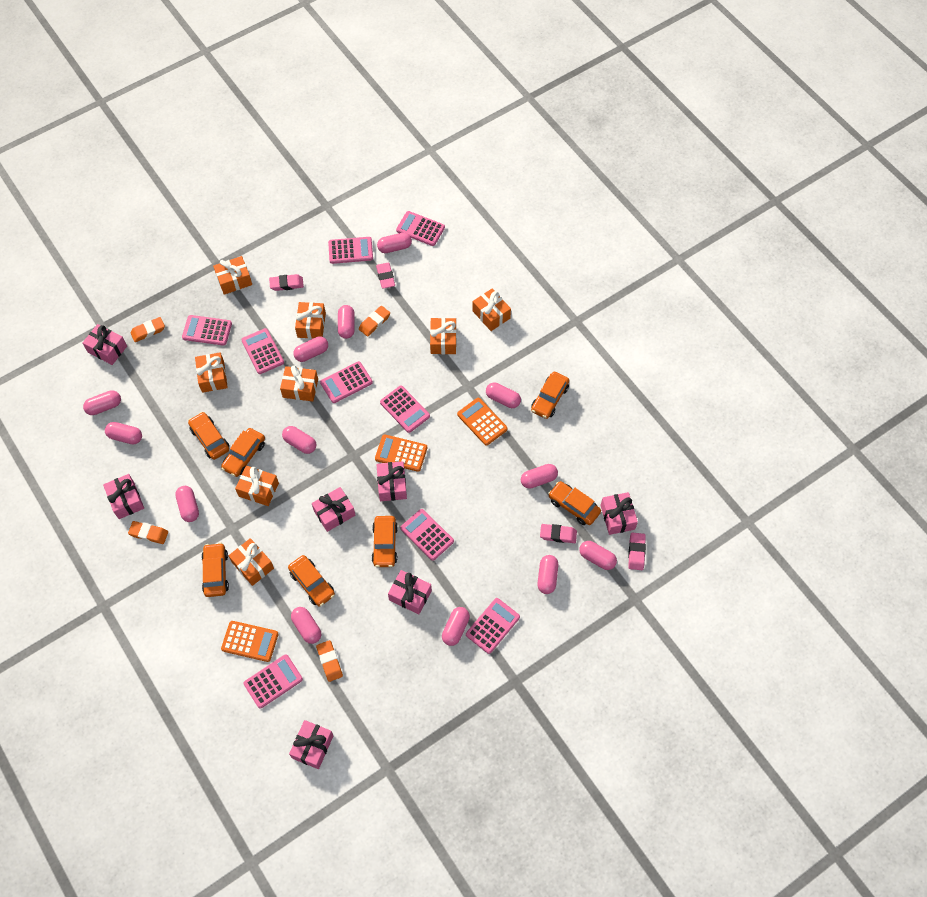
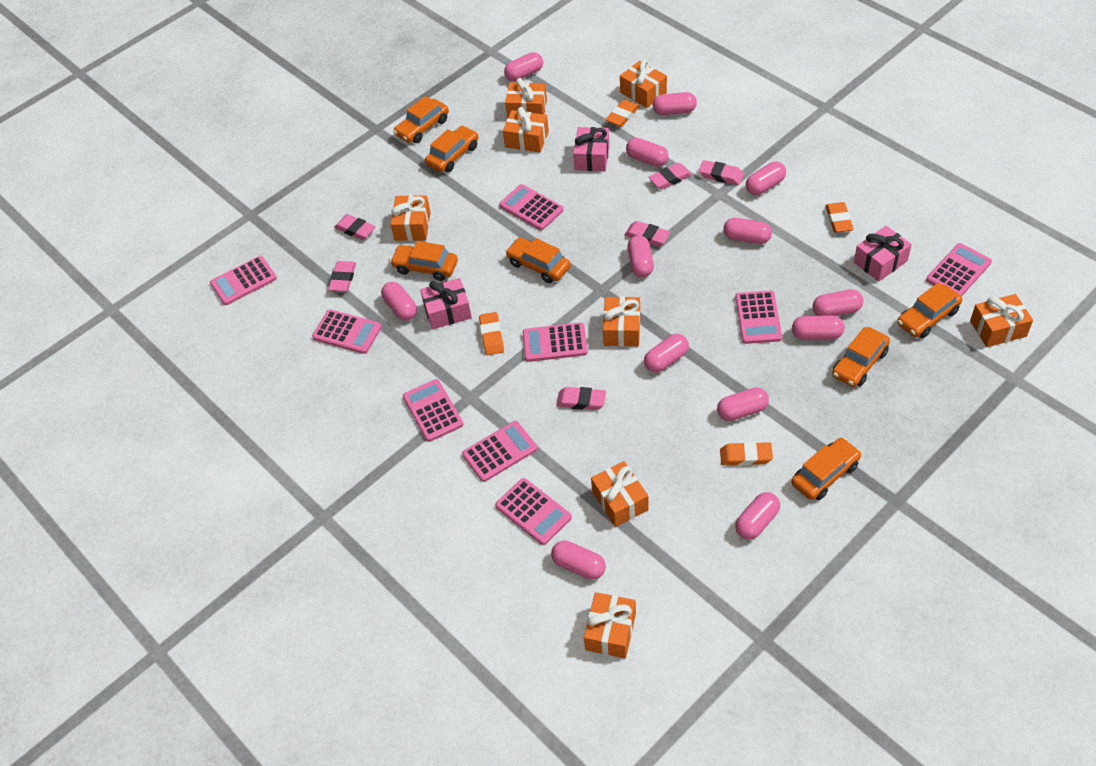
orange calculator: [221,621,278,662] [375,434,427,472] [457,398,508,446] = 3 -> none = 0
pink eraser: [269,274,304,291] [376,263,395,289] [540,524,577,543] [628,532,646,570] = 4 -> [328,261,356,292] [334,214,376,240] [556,387,606,410] [624,221,671,247] [648,163,692,189] [699,160,744,185] = 6
pink gift: [82,324,127,365] [103,474,144,519] [289,720,334,769] [312,487,355,532] [377,461,407,501] [388,570,432,615] [600,492,638,535] = 7 -> [420,278,472,329] [573,127,610,171] [854,226,912,282] = 3

